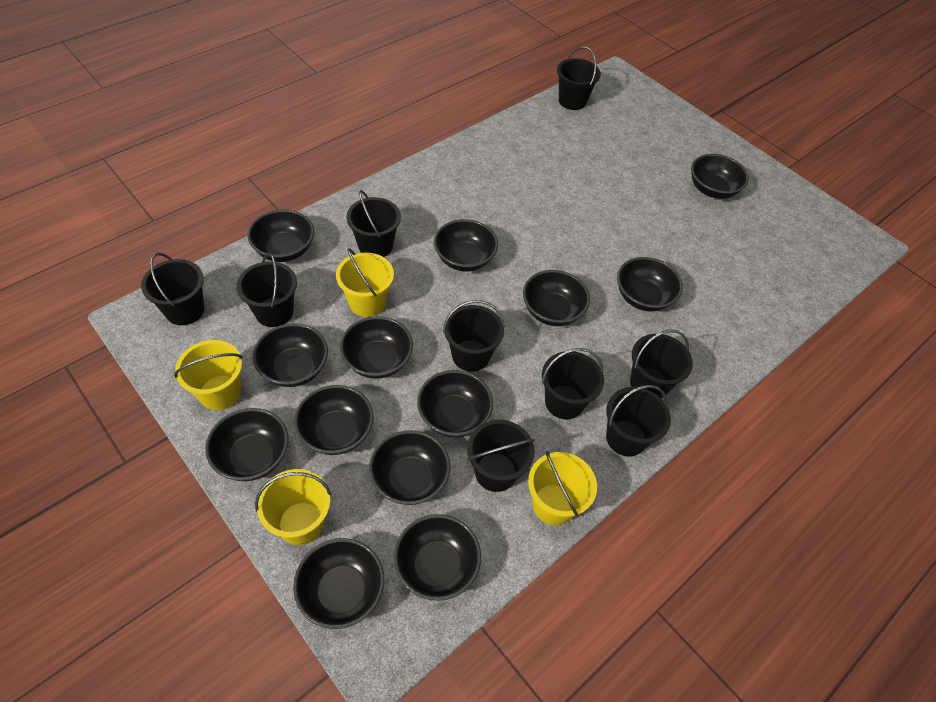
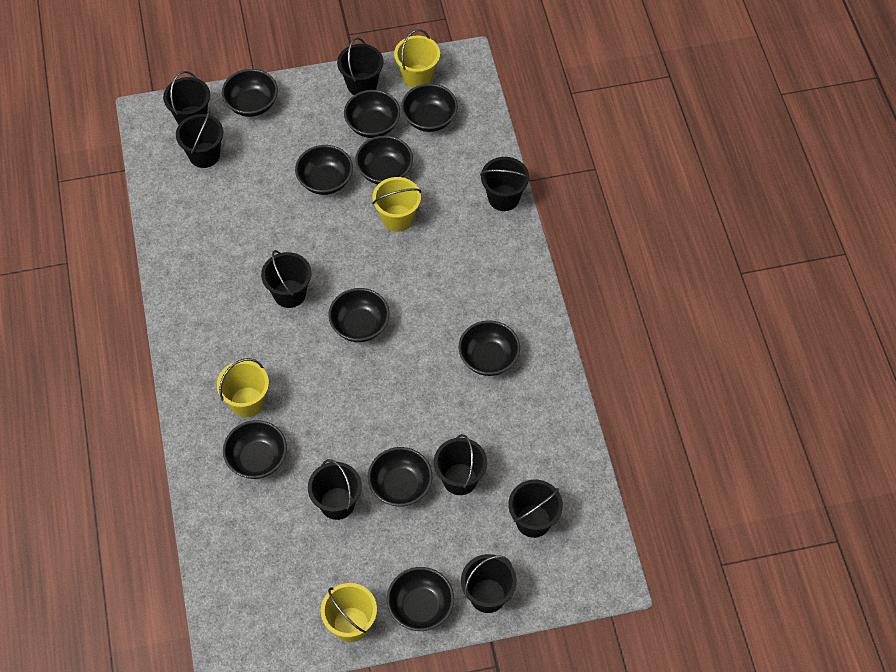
black bowl: [205,408,288,481] [247,210,314,262] [253,323,328,387] [293,538,384,629] [294,385,374,455] [340,316,413,379] [369,430,451,505] [394,514,481,601] [417,370,493,437] [434,219,498,272] [523,270,590,326] [617,257,683,312] [691,154,749,199] = 13 -> [222,69,278,117] [223,420,287,479] [295,145,353,195] [328,288,389,342] [344,90,400,138] [355,135,413,184] [368,447,432,507] [387,567,454,631] [401,84,458,132] [458,320,520,376] = 10

